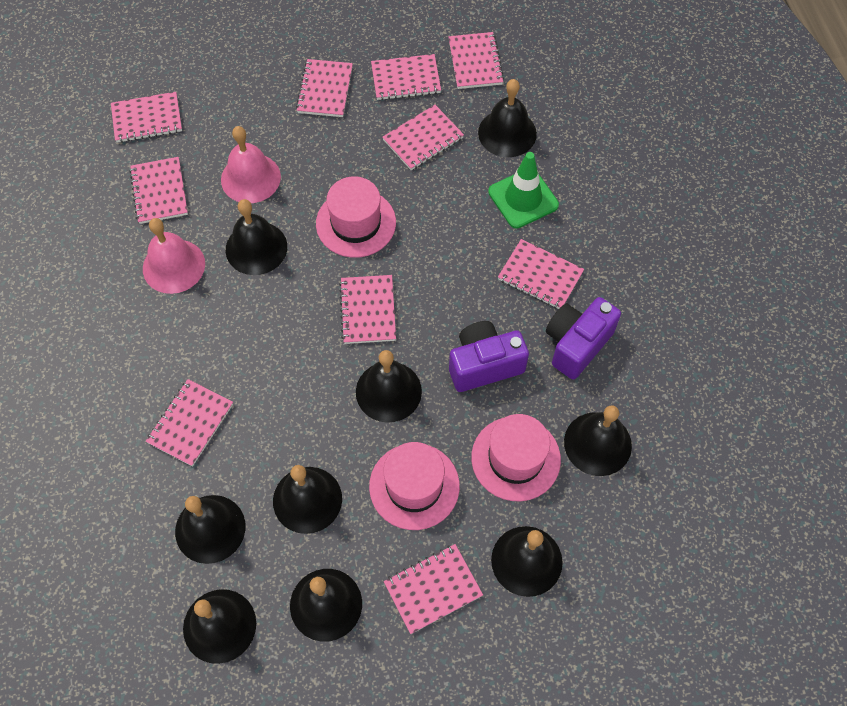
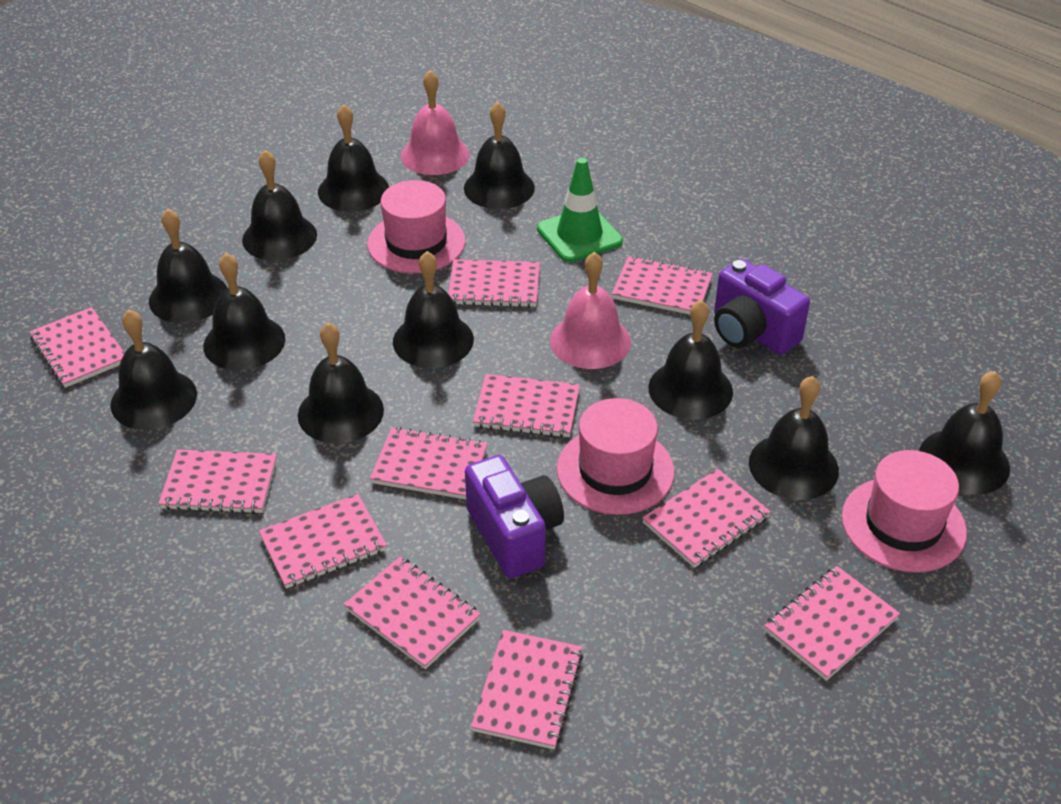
black bell: [175,495,245,564] [183,589,256,664] [226,199,287,275] [273,465,342,534] [290,569,362,642] [356,350,422,423] [478,79,537,157] [491,526,563,597] [564,405,632,476] = 9 -> [110,309,197,430] [149,208,227,323] [203,253,285,370] [242,150,317,260] [298,323,384,443] [318,104,389,212] [393,251,474,368] [464,102,535,209] [648,300,733,420] [749,376,839,500] [919,371,1010,495] = 11
pink notebook: [111,92,182,143] [129,157,188,224] [146,379,233,467] [296,59,353,117] [339,275,396,344] [371,54,441,100] [382,105,464,170] [384,544,483,634] [449,32,504,89] [498,239,584,309] = 10 -> [29,307,125,388] [158,450,277,514] [259,494,387,589] [344,557,481,669] [370,427,487,499] [448,259,540,307] [471,630,583,749] [473,374,580,438] [612,256,713,315] [642,469,771,568] [764,566,900,681] = 11

